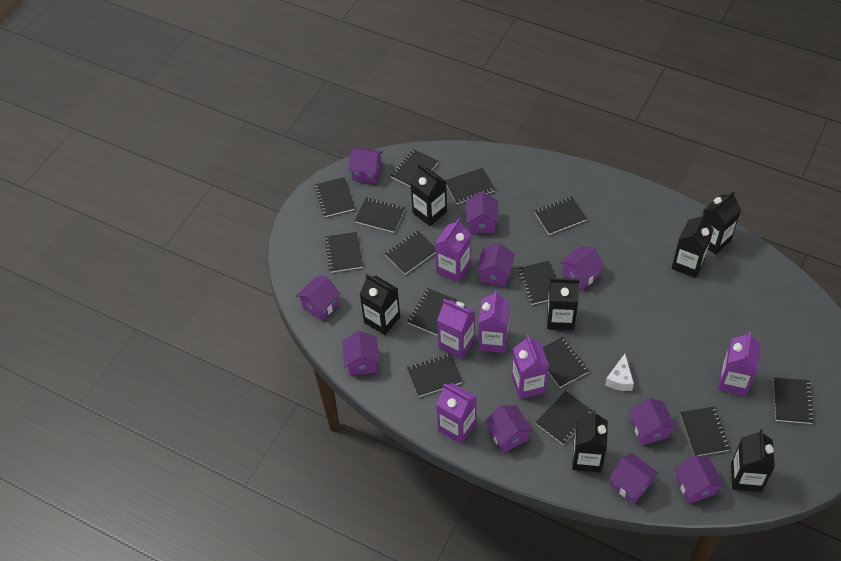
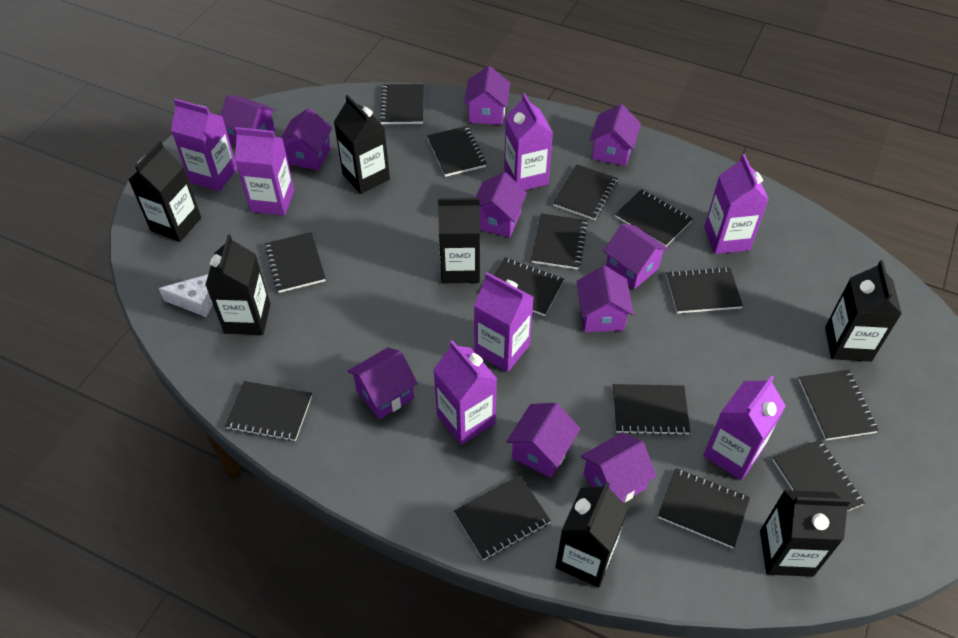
purple carton: [435,218,471,283] [436,383,477,444] [437,299,475,359] [479,290,509,353] [512,335,549,399] [718,331,761,396] = 6 -> [171,99,237,191] [235,127,294,216] [433,340,497,445] [474,272,534,372] [504,93,553,190] [703,376,786,480] [704,154,769,254] = 7

